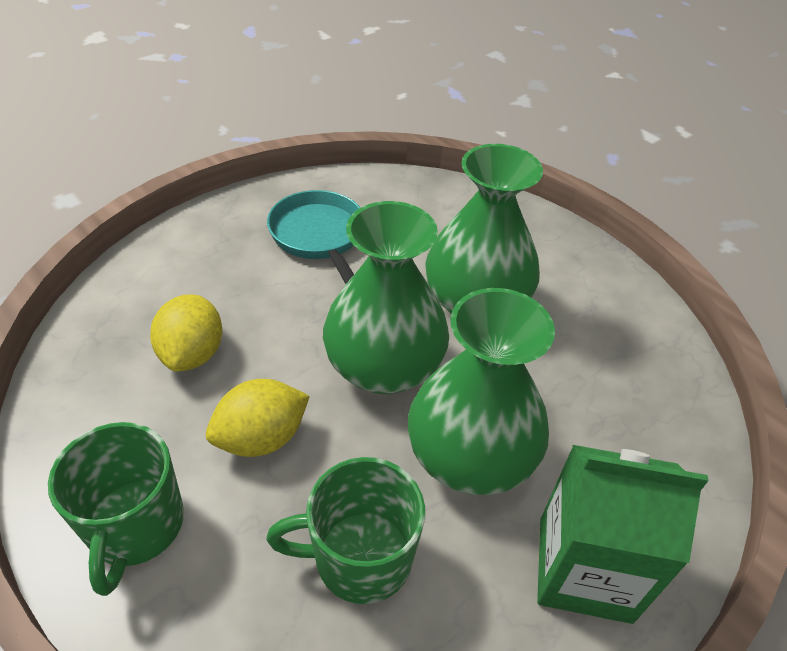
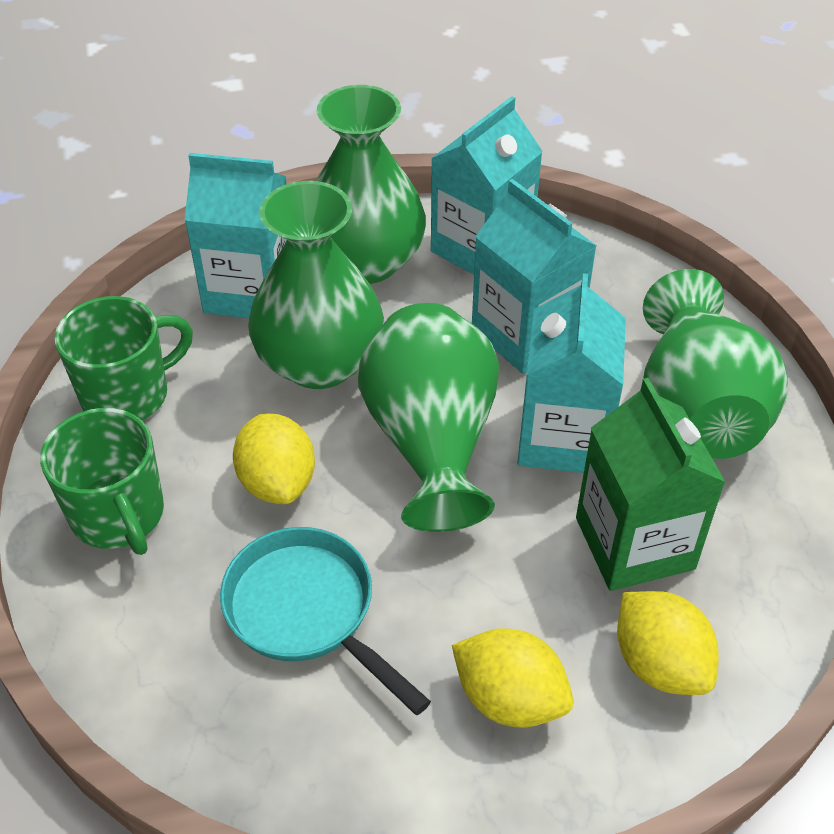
green vase: [323,201,449,394] [408,288,555,495] [425,144,543,314] = 3 -> [248,181,384,389] [316,85,426,284] [358,303,500,532] [643,269,788,459] = 4
turquoise carton: none = 0 -> [185,153,286,318] [431,96,543,275] [472,179,597,374] [518,273,626,473] = 4
yellow lemon: [150,294,222,372] [206,379,310,457] = 2 -> [233,413,315,504] [452,628,574,727] [617,591,719,695] = 3

